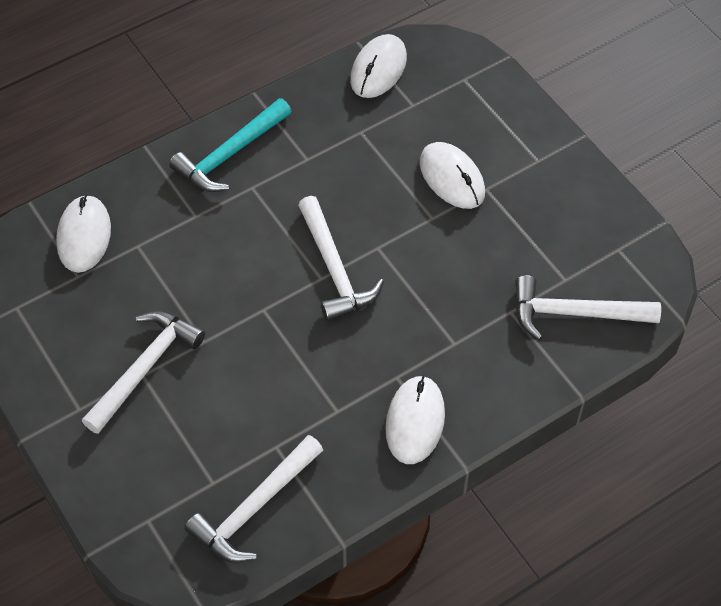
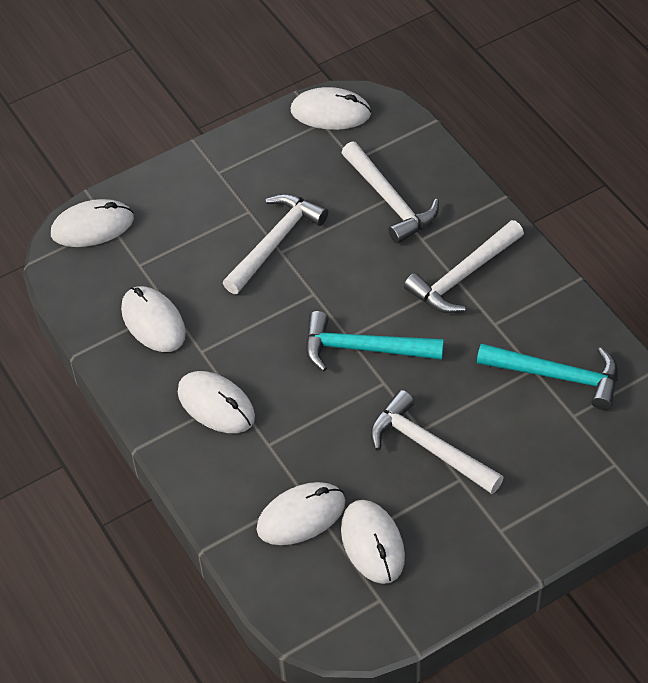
turquoise hammer: [169,98,291,192] = 1 -> [305,311,444,372] [477,343,618,410] = 2
white mouse: [56,194,111,273] [350,34,407,98] [385,375,445,464] [420,142,485,209] = 4 -> [51,199,134,247] [121,286,186,352] [178,371,255,433] [257,482,346,545] [291,87,371,130] [341,500,405,584] = 6

